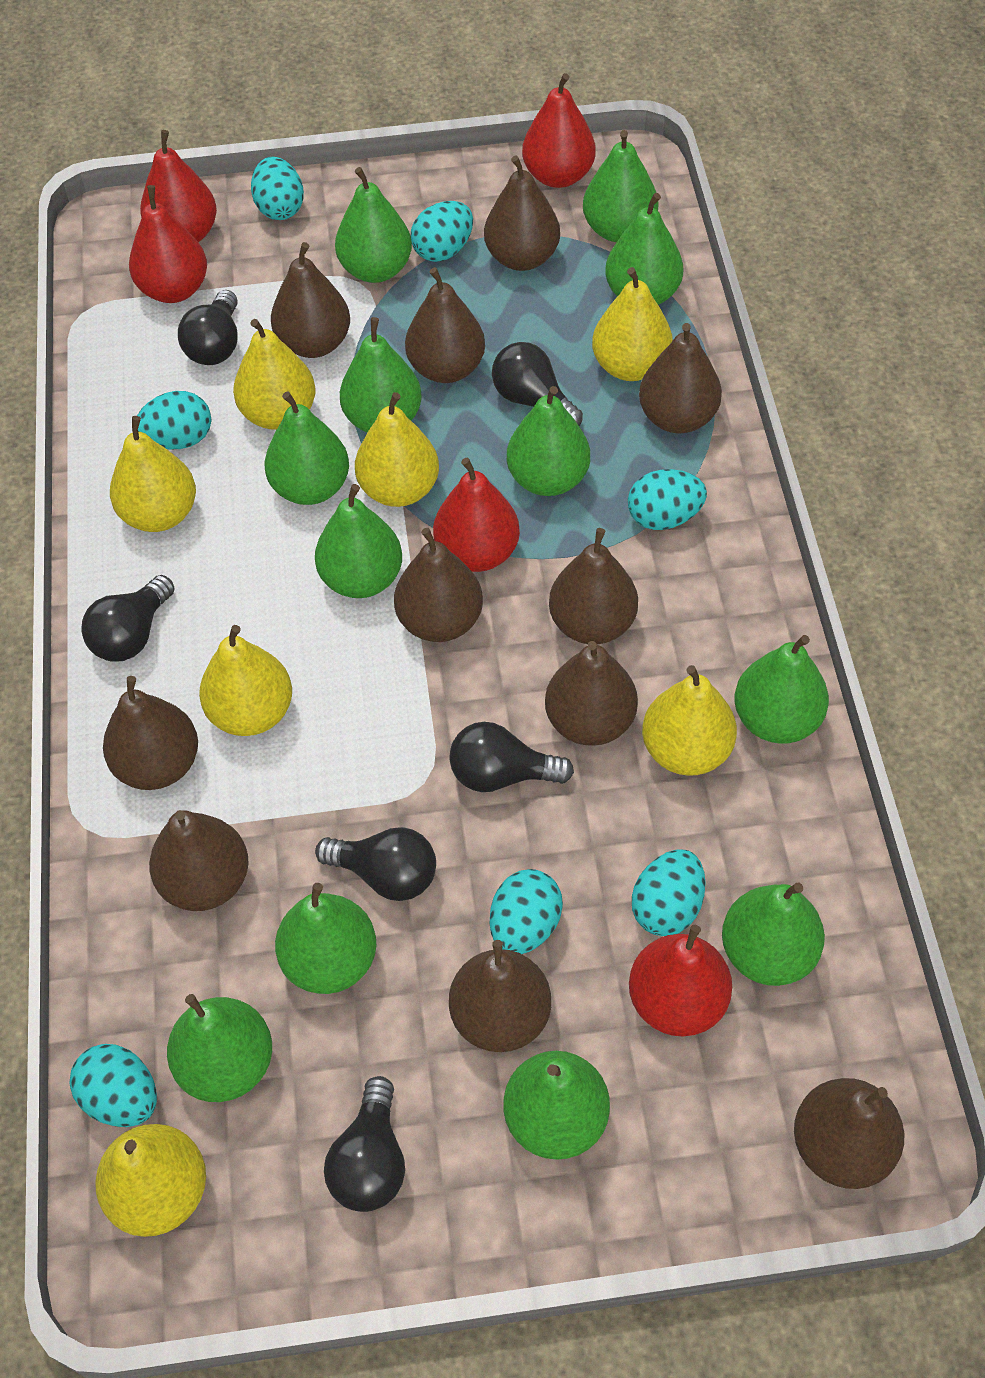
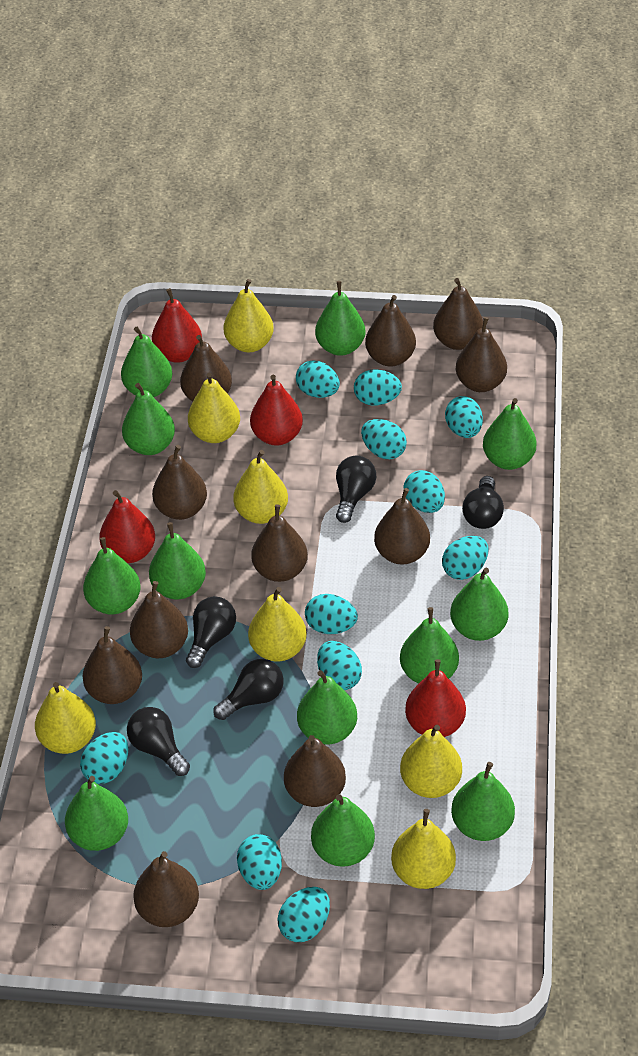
black light bulb: [81,575,175,662] [178,290,238,365] [315,827,436,901] [324,1076,405,1212] [449,722,574,792] [492,342,583,426] = 6 -> [127,707,190,776] [186,596,236,668] [213,659,284,720] [336,456,376,523] [462,476,504,529] = 5
red pear: [129,185,207,303] [140,130,217,242] [433,458,520,572] [522,73,596,188] [629,925,732,1036] = 5 -> [99,490,155,563] [152,288,202,363] [250,375,303,446] [405,659,466,737] = 4
turquoise egg: [70,1044,157,1127] [137,391,211,450] [251,157,304,220] [411,201,473,262] [490,869,563,954] [628,469,707,530] [632,849,706,936] = 7 -> [80,732,128,784] [237,834,282,890] [277,887,330,942] [296,360,340,398] [305,594,358,634] [317,641,362,690] [354,369,402,406] [361,419,407,459] [404,470,445,513] [442,536,488,580] [445,396,483,438] = 11

